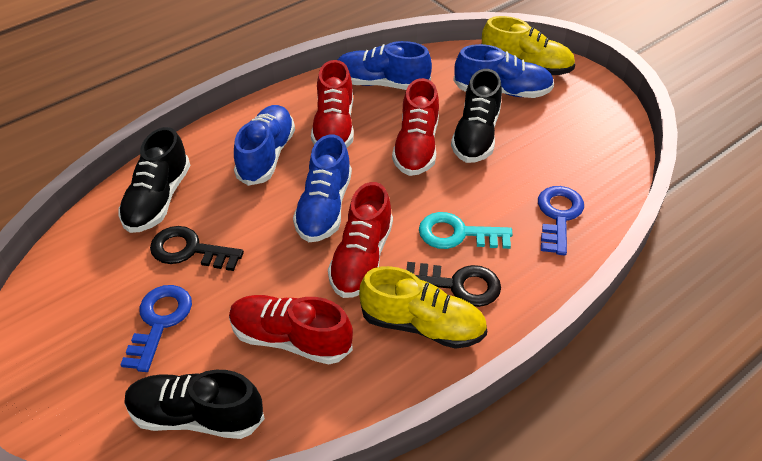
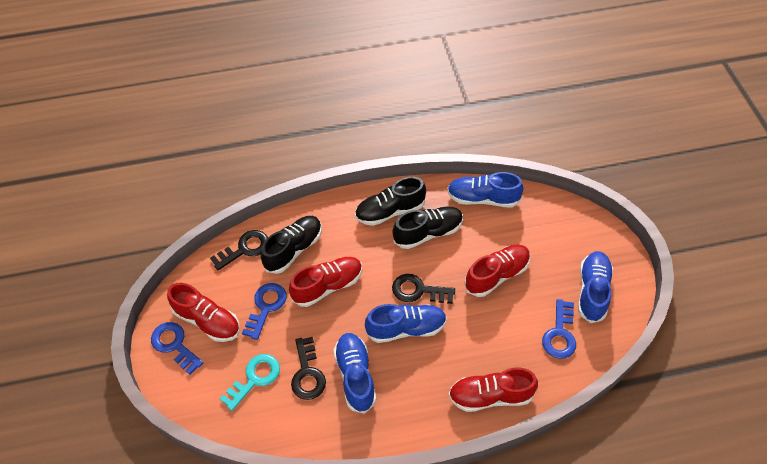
black key: [150,226,244,271] [406,262,501,307] = 2 -> [210,230,268,270] [291,337,326,400] [392,274,455,304] = 3
blue key: [120,285,192,372] [538,186,584,256] = 2 -> [151,322,204,375] [242,283,287,340] [542,299,576,359] = 3
yellow shoe: [359,266,487,349] [482,16,575,75] = 2 -> none = 0

